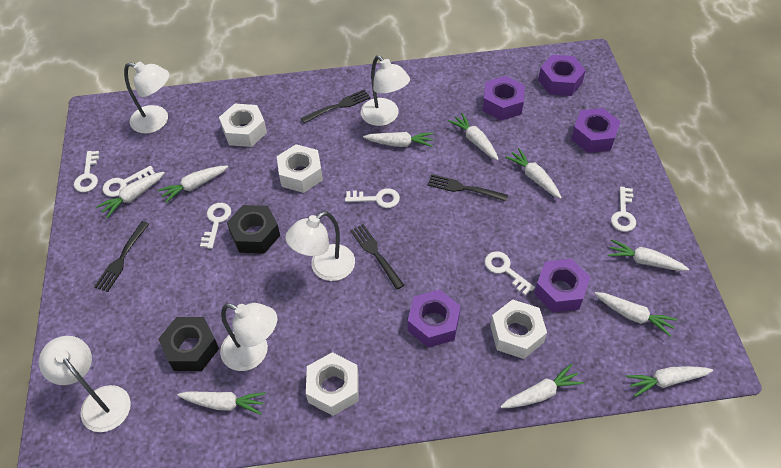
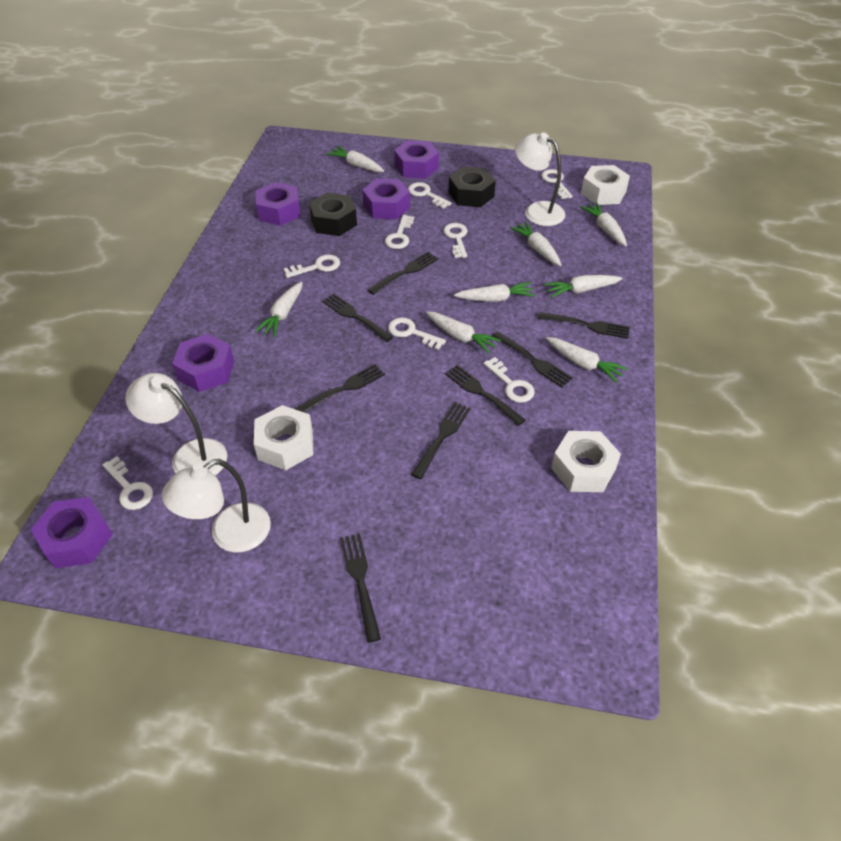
black fork: [94,221,149,292] [301,90,371,123] [350,224,404,290] [428,174,508,202] = 4 -> [295,364,385,413] [322,294,393,342] [340,533,381,643] [368,252,438,295] [411,402,471,479] [445,365,525,426] [492,331,573,388] [538,312,630,339] = 8
white carrot: [96,172,165,218] [158,165,229,203] [178,391,266,415] [363,132,433,147] [448,113,499,160] [500,364,584,408] [505,148,562,199] [594,292,677,337] [608,239,689,271] [626,366,713,397] = 10 -> [255,282,303,337] [326,146,384,172] [426,311,501,354] [454,282,535,302] [510,221,561,266] [544,275,623,298] [546,337,628,383] [581,202,627,246] = 8
white key: [74,151,99,192] [103,166,155,197] [200,203,231,249] [345,188,400,208] [485,251,535,296] [611,187,636,232] = 6 -> [102,457,153,510] [284,255,340,278] [385,215,414,249] [388,317,446,350] [408,182,452,209] [443,223,468,258] [483,357,535,403] [541,169,573,199] = 8
white lamp: [39,336,131,432] [124,62,169,134] [220,303,277,371] [285,211,355,281] [361,55,410,126] = 5 -> [125,373,227,475] [162,459,271,552] [515,132,565,226] = 3
white nut: [219,104,267,147] [277,144,323,193] [306,352,359,416] [490,299,547,359] = 4 -> [254,405,314,470] [551,431,621,492] [581,165,630,205] = 3

